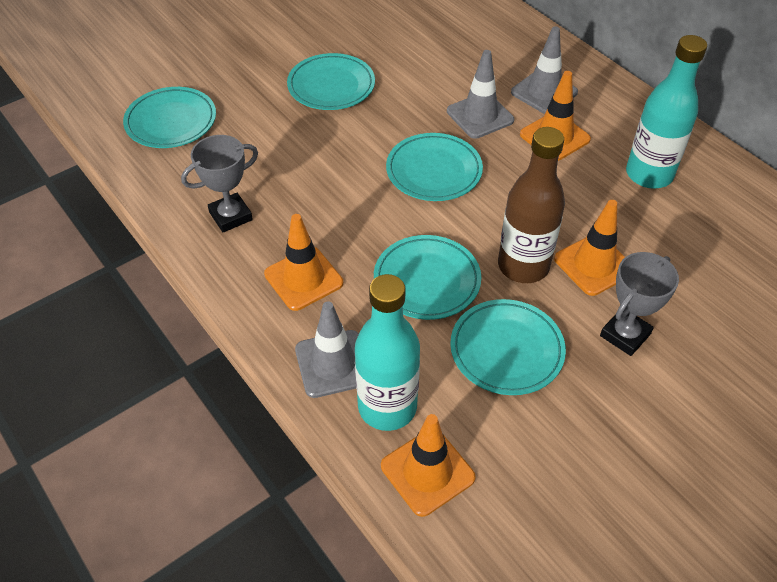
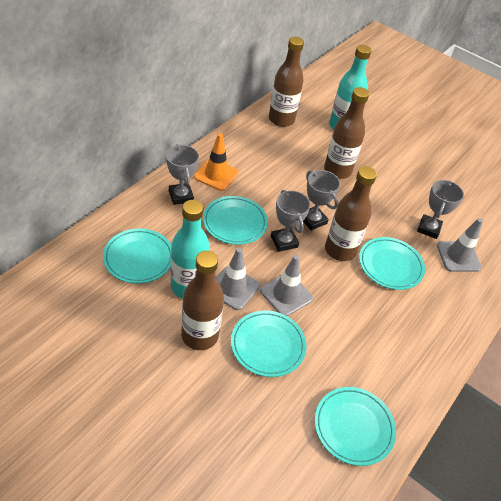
brown bottle: [498,127,565,283] = 1 -> [181,251,224,350] [269,37,304,127] [324,87,369,179] [325,166,377,261] = 4
grey trophy: [181,135,258,232] [600,252,679,356] = 2 -> [166,144,199,205] [271,190,311,252] [303,170,340,230] [417,180,464,239] = 4
orange traffic cone: [264,214,343,311] [381,414,476,517] [520,71,591,161] [554,200,625,296] = 4 -> [194,133,239,191] = 1

